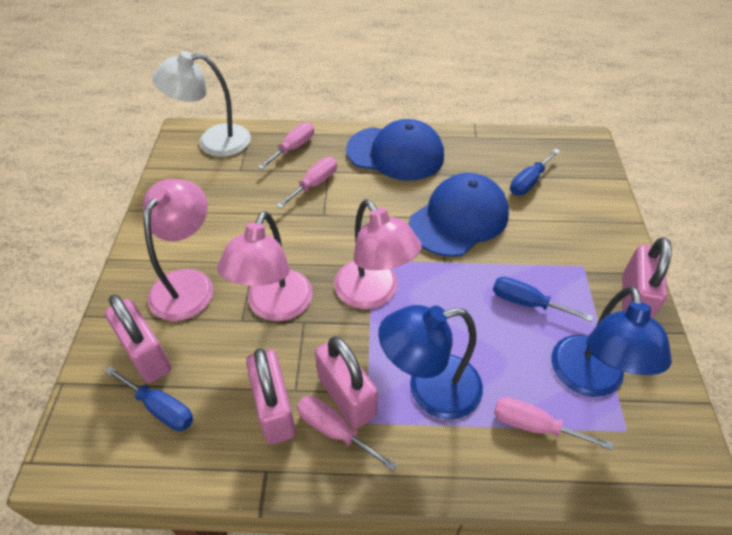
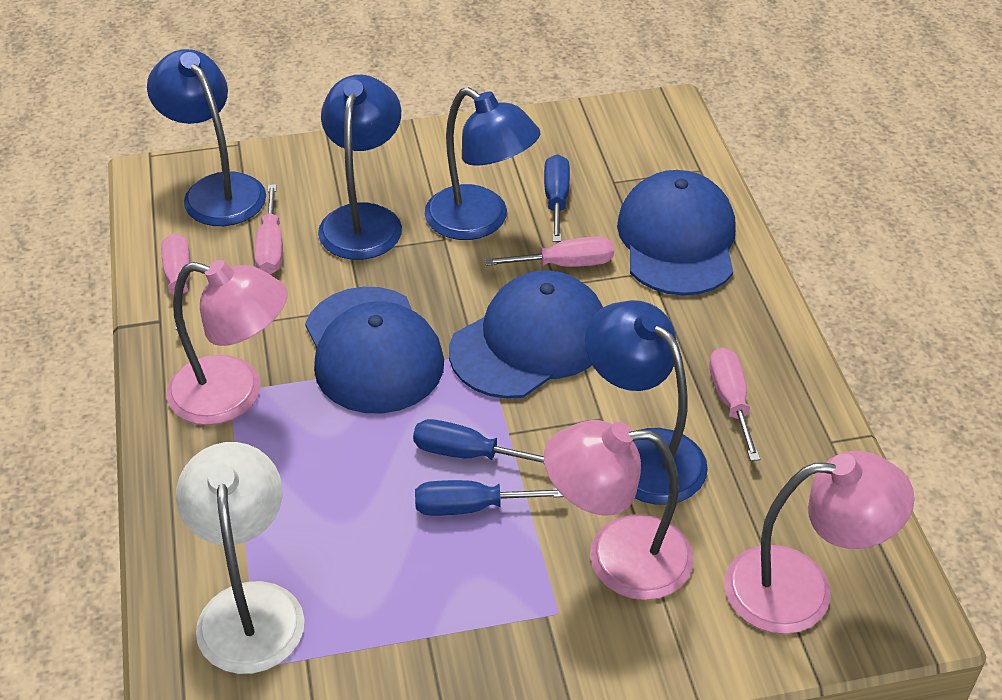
blue cap: [346,119,444,181] [409,173,509,257] = 2 -> [305,287,444,414] [449,270,603,399] [617,170,736,296] = 3
blue lamp: [378,305,483,420] [552,286,672,397] = 2 -> [147,49,266,226] [318,75,402,260] [425,87,541,240] [585,300,708,505] = 4
pink padlock: [105,294,171,383] [246,348,296,444] [315,336,378,429] [622,237,672,318] = 4 -> none = 0

